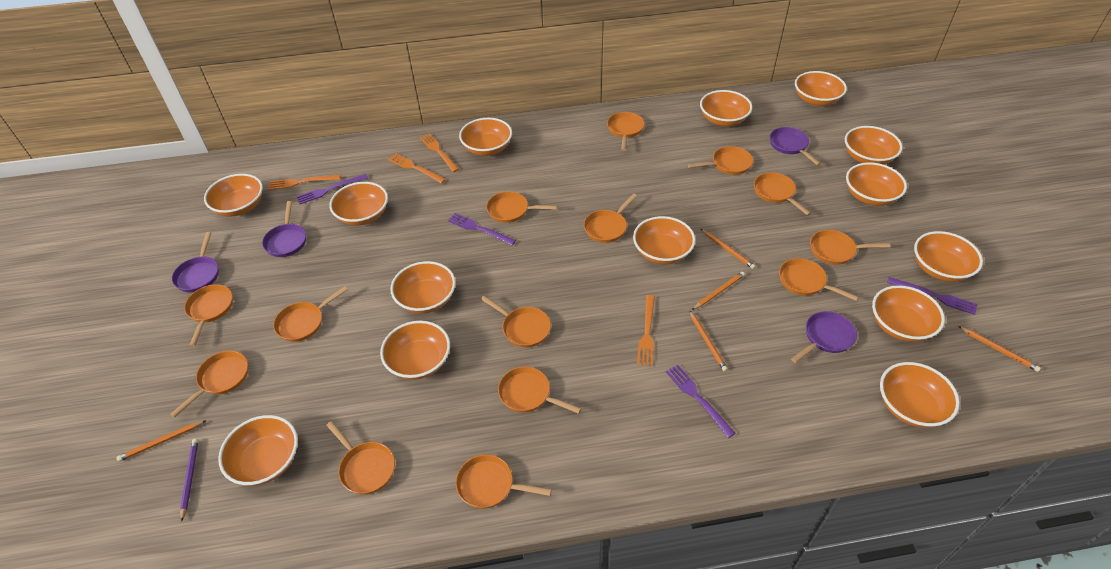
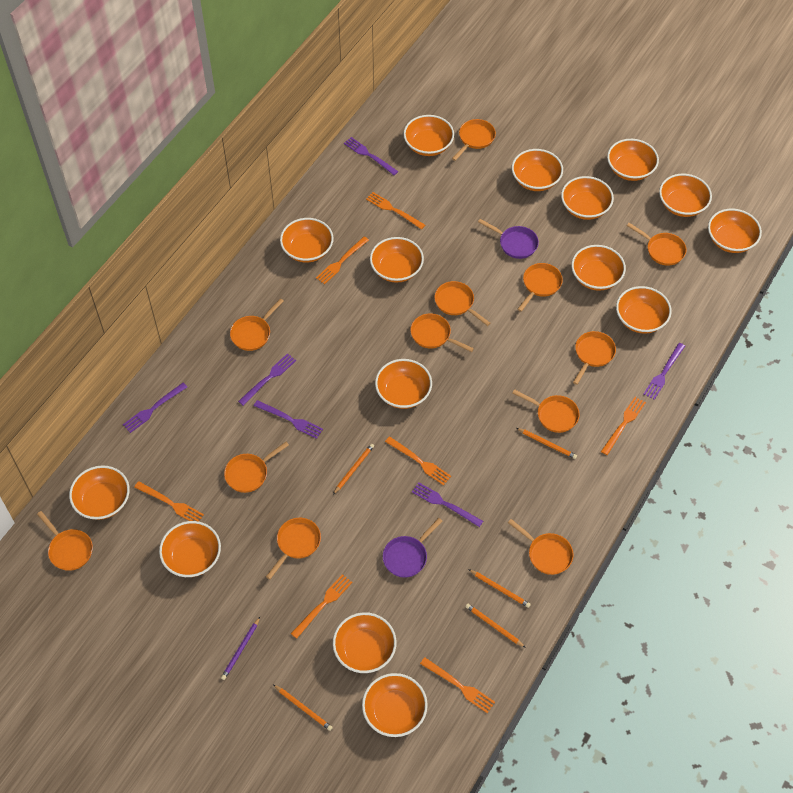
orange bowl: [204,174,263,217] [218,415,298,486] [329,182,388,226] [380,321,450,380] [390,261,456,314] [459,118,512,156] [633,216,695,264] [700,90,752,126] [795,71,847,106] [845,126,902,165] [846,162,907,206] [872,285,945,342] [880,362,960,428] [914,231,983,282] = 14 -> [69,465,130,520] [159,521,221,577] [280,218,334,263] [333,612,397,673] [362,673,428,737] [370,237,424,283] [375,359,432,409] [403,115,454,156] [512,149,563,191] [561,176,614,220] [571,245,626,291] [607,139,659,181] [616,286,672,334] [659,174,712,217] [708,209,762,253] = 15
orange fork: [268,175,340,190] [388,153,446,184] [420,133,459,172] [637,295,655,366] = 4 -> [134,481,204,522] [291,574,352,639] [316,236,369,284] [366,192,425,229] [385,436,451,486] [420,657,495,713] [601,397,646,455] = 7
orange pan: [170,351,248,418] [184,284,233,347] [273,286,348,342] [326,421,395,495] [456,454,552,509] [481,295,551,348] [486,191,557,223] [498,367,582,414] [584,193,637,243] [607,112,644,151] [688,146,753,175] [754,172,811,215] [779,258,859,301] [810,230,890,265] = 14 -> [37,511,93,571] [224,442,289,493] [230,298,284,351] [266,518,321,579] [410,313,474,352] [435,281,491,326] [452,119,496,161] [508,519,573,575] [513,389,579,433] [517,263,563,312] [573,331,616,385] [627,223,687,266] = 12
purple fork: [296,174,368,204] [448,213,516,245] [666,364,735,438] [887,277,977,315] = 4 -> [123,383,187,433] [238,353,296,406] [254,400,323,439] [344,137,398,175] [412,482,483,527] [644,343,685,400] = 6
purple pan: [172,232,219,292] [262,201,306,257] [770,127,821,166] [791,311,857,363] = 4 -> [383,518,442,578] [478,219,539,259] = 2

